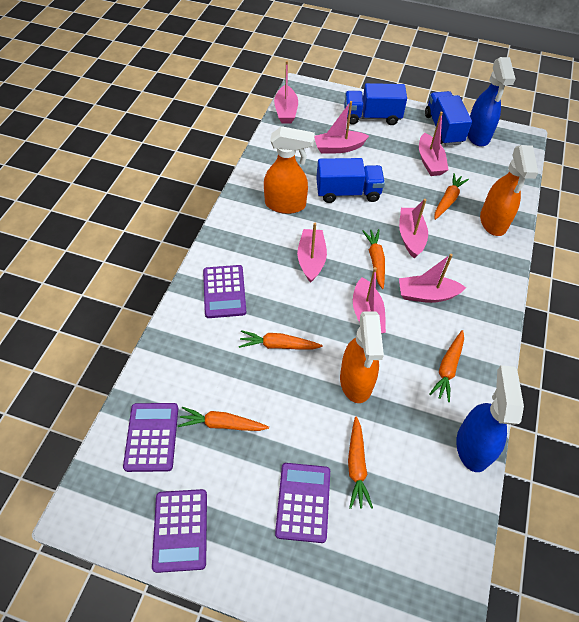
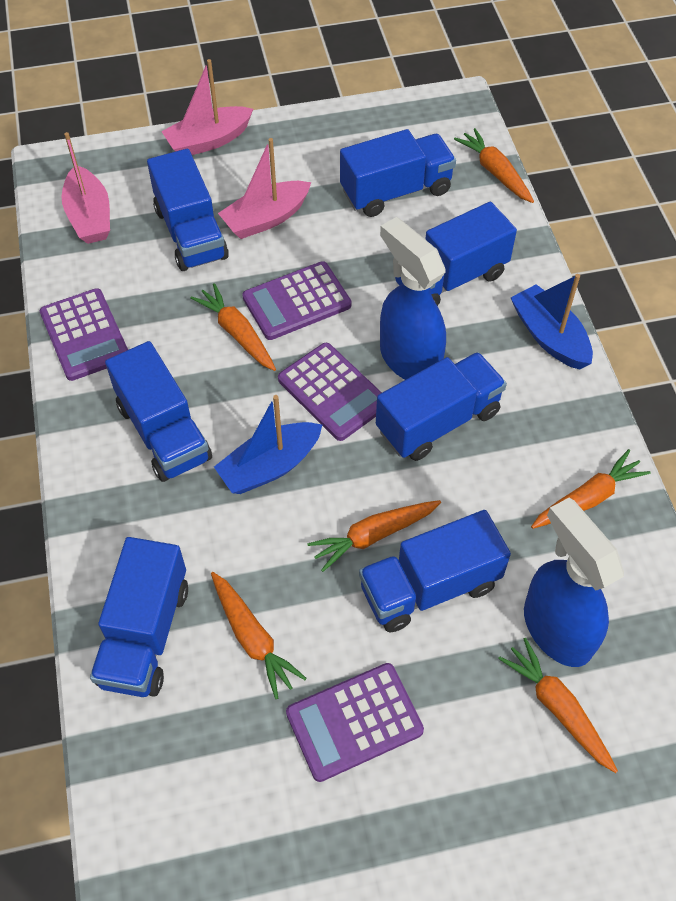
blue boat: none = 0 -> [214,395,322,494] [511,274,593,370] = 2
blue truck: [316,158,385,203] [344,83,407,125] [425,91,472,146] = 3 -> [90,537,188,697] [105,341,212,482] [147,149,229,271] [340,129,456,217] [359,510,511,632] [376,352,507,461] [395,202,517,306] = 7
orange spray bottle: [264,126,315,214] [340,311,384,403] [480,145,538,236] = 3 -> none = 0
pink boat: [274,61,298,124] [297,223,327,283] [314,101,369,154] [353,267,386,334] [399,199,428,258] [399,254,466,303] [419,112,448,176] = 7 -> [62,132,110,244] [161,59,253,155] [218,138,311,239] = 3

